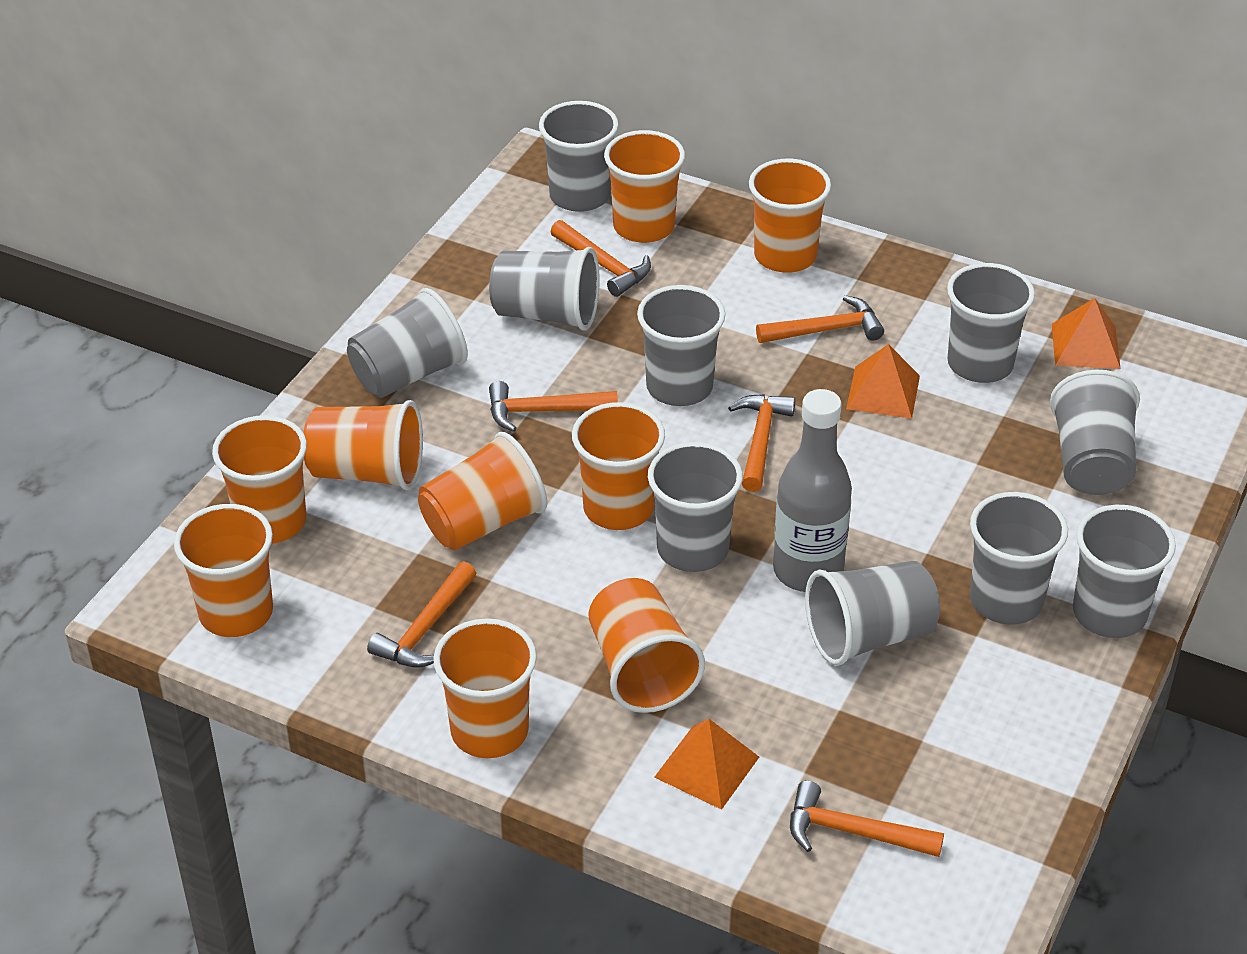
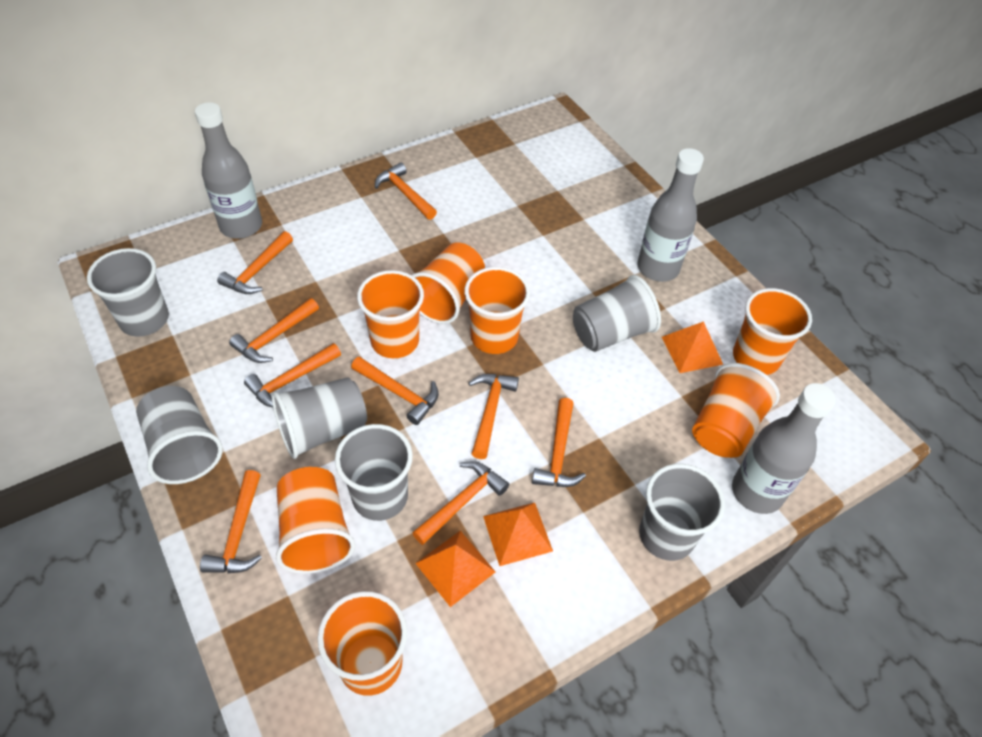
grey bottle: [773,389,852,592] = 1 -> [195,102,262,239] [637,148,704,282] [732,383,836,514] = 3
grey cup: [347,288,468,398] [489,247,600,331] [539,101,619,212] [637,285,725,406] [648,442,743,572] [805,561,940,666] [947,263,1035,383] [970,492,1068,625] [1050,369,1140,495] [1073,505,1176,638] = 10 -> [87,248,169,337] [136,386,223,484] [272,377,367,459] [335,424,413,521] [573,275,661,352] [639,464,725,561] = 6
orange cup: [174,504,273,637] [212,415,307,544] [303,400,423,490] [418,432,547,550] [433,618,537,758] [572,402,665,530] [588,578,705,713] [604,130,685,243] [749,159,831,273] = 9 -> [276,467,355,574] [318,591,407,696] [357,270,424,358] [412,243,485,324] [465,267,530,354] [692,363,780,458] [733,288,812,375] = 7
orange hammer: [367,561,476,668] [489,381,618,432] [551,220,651,297] [728,394,795,492] [756,295,884,343] [790,781,944,857] = 6 -> [200,470,262,573] [217,231,293,294] [229,298,319,363] [244,343,341,407] [351,356,439,425] [375,163,437,220] [412,461,509,545] [468,374,519,459] [532,398,586,487] = 9

